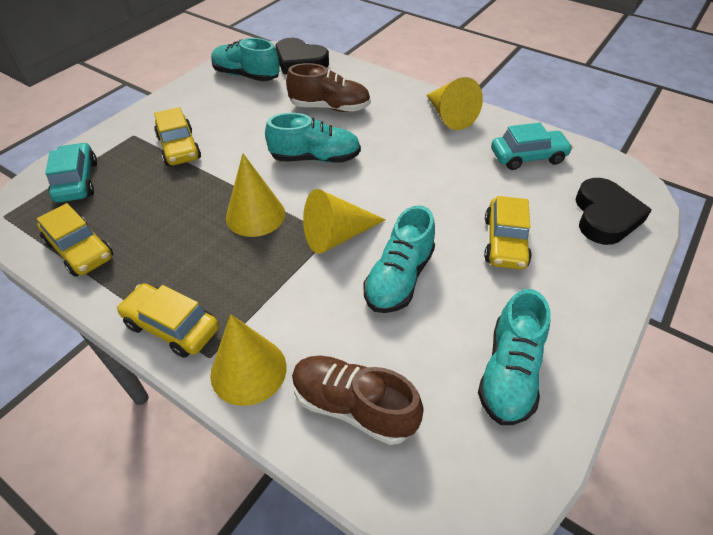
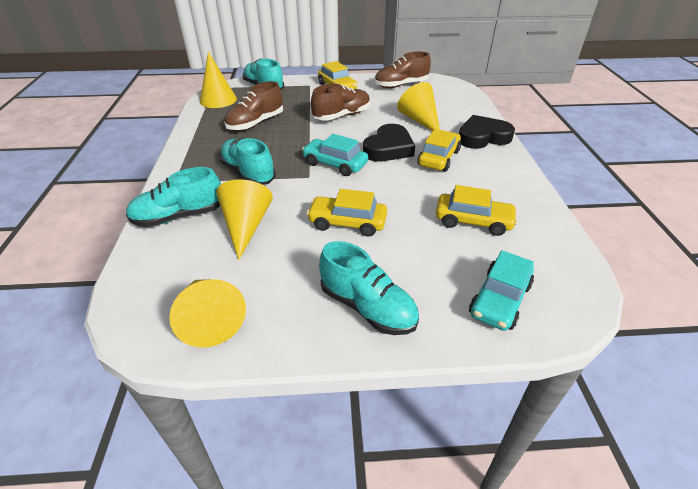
brown shoe: [286,63,371,112] [292,356,424,445] = 2 -> [224,81,283,131] [311,84,370,121] [375,52,431,88] = 3

